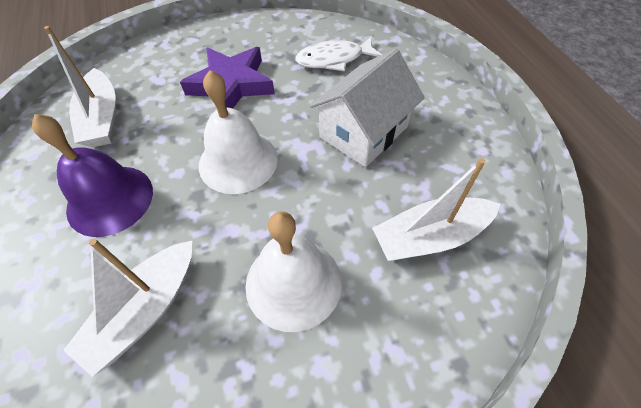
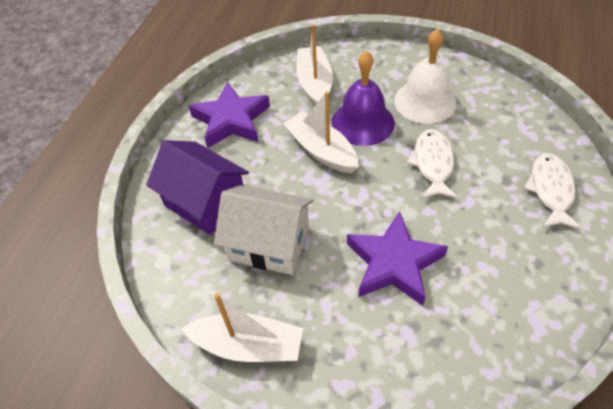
purple house: none = 0 -> [146,140,249,235] = 1
purple star: [180,47,275,109] = 1 -> [189,82,270,148] [347,211,448,306] = 2
white bell: [199,70,278,194] [245,211,342,332] = 2 -> [394,29,457,124] = 1
white fish: [295,36,382,71] = 1 -> [407,129,458,199] [524,153,582,230] = 2

